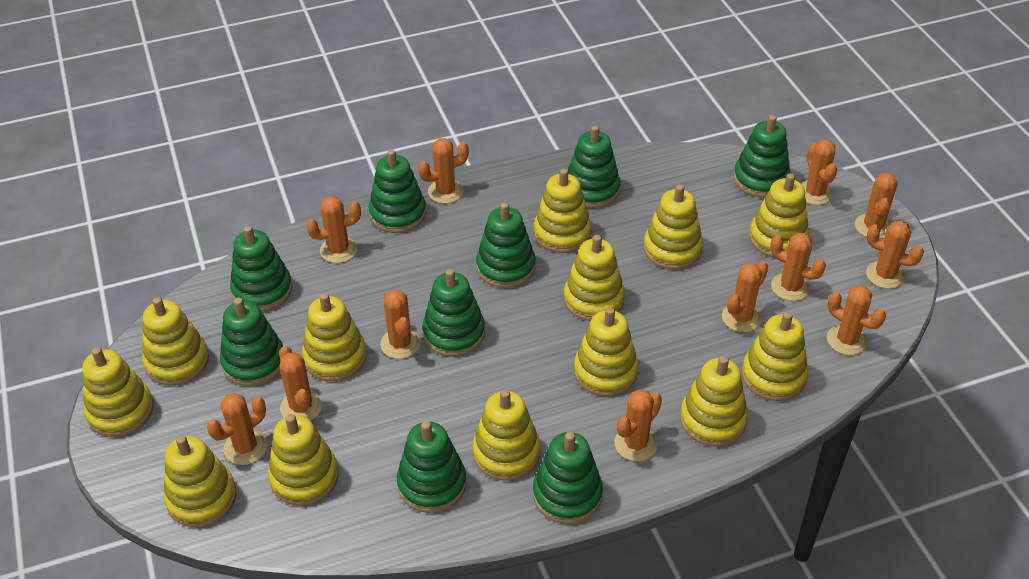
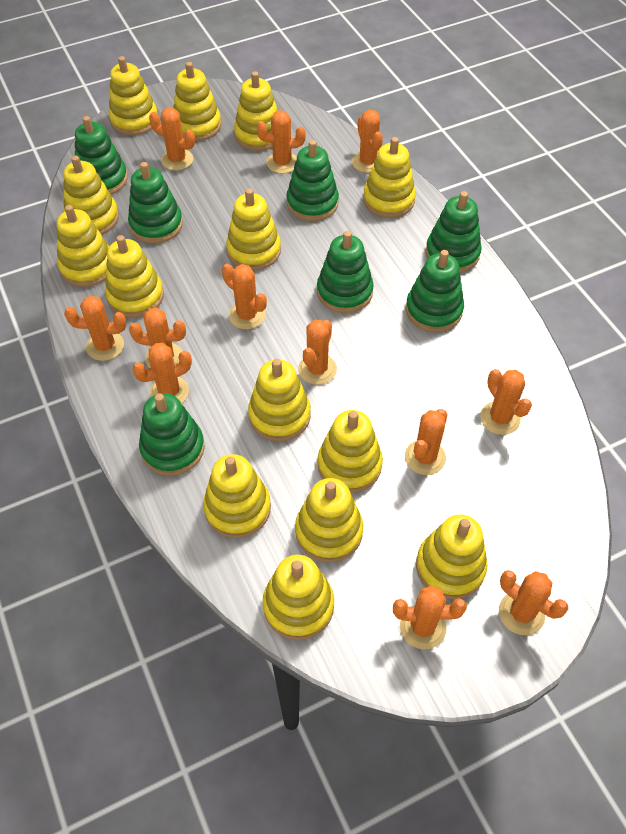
green stacking toy: [220,298,283,386] [230,226,292,312] [369,149,426,233] [397,421,466,513] [422,269,485,357] [476,202,536,288] [533,432,603,524] [568,125,620,208] [733,115,791,197] = 9 -> [75,116,128,194] [128,162,183,243] [139,393,205,476] [286,140,339,221] [317,231,374,313] [406,250,464,332] [426,191,482,273] = 7
yellow stacking toy: [82,347,154,437] [142,297,209,386] [164,435,237,527] [268,414,339,506] [302,293,367,381] [473,389,540,481] [534,168,591,253] [564,234,625,321] [574,307,638,396] [644,184,703,270] [680,356,748,447] [742,312,808,401] [749,173,809,258] = 13 -> [57,205,109,287] [63,155,119,235] [105,235,164,318] [109,56,158,135] [173,62,221,141] [203,454,271,538] [226,188,281,270] [234,71,278,151] [248,359,311,441] [263,555,334,640] [295,478,363,562] [318,410,383,493] [363,137,416,218] [416,515,488,599] = 14

